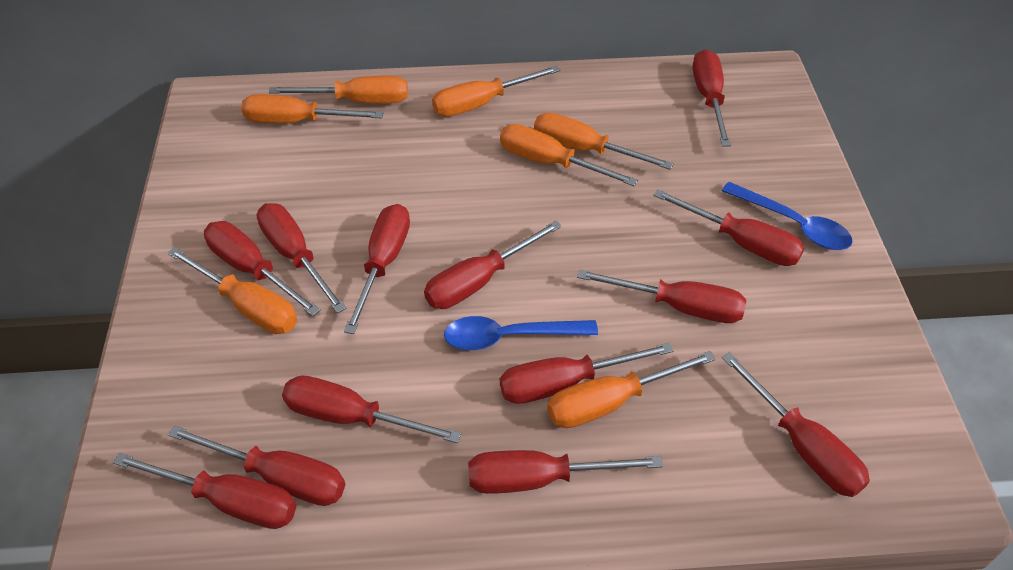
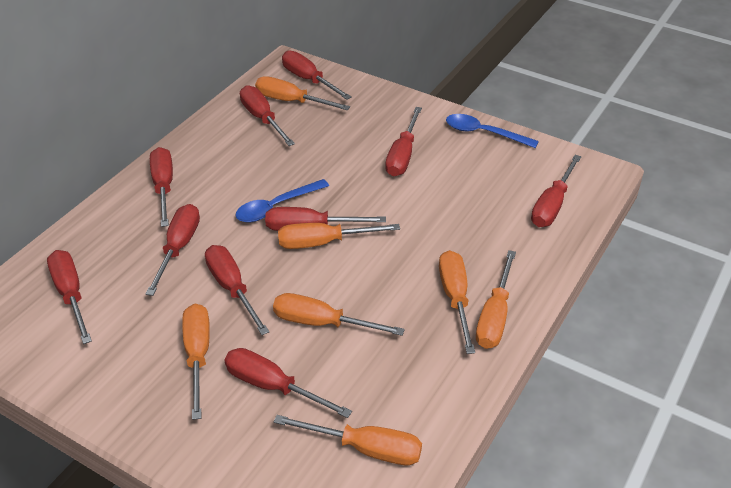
red screwdriver: [113,453,296,529] [168,425,345,506] [204,221,321,316] [257,203,347,313] [282,376,461,443] [344,204,410,334] [424,220,562,309] [468,450,663,494] [500,343,673,404] [577,269,746,323] [653,189,805,266] [693,49,731,146] [722,352,870,497] = 13 -> [47,250,92,344] [146,204,200,296] [150,147,173,227] [205,245,269,335] [224,348,352,418] [240,85,295,146] [265,207,386,231] [282,51,352,100] [385,107,422,176] [531,155,581,227] = 10

